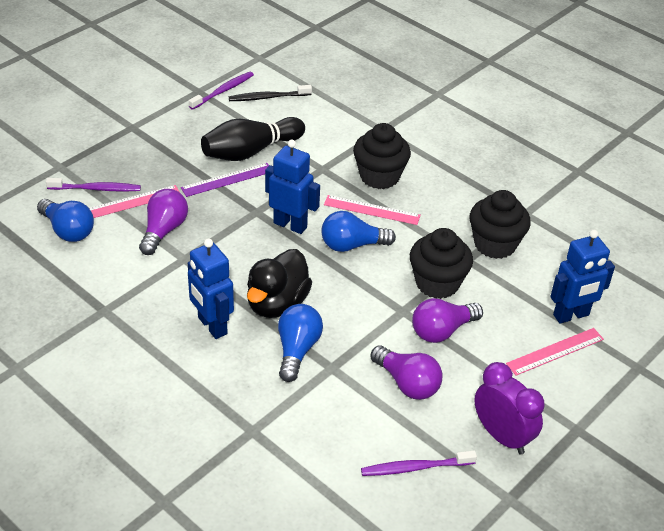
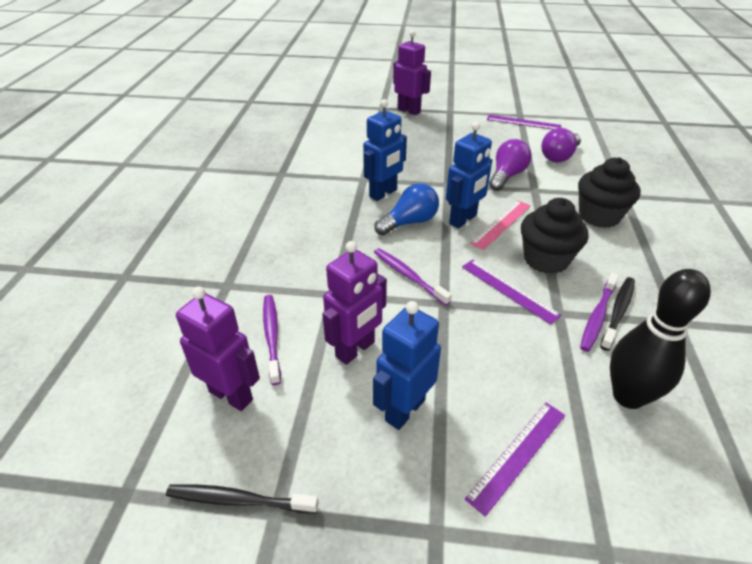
black cupcake: [353,123,411,189] [410,228,473,299] [469,190,531,259] = 3 -> [521,198,588,274] [578,157,641,228] = 2
black duck: [247,249,312,318] = 1 -> none = 0
black toothbrush: [229,85,312,101] = 1 -> [166,484,319,514] [600,277,635,351] = 2
blue light bulb: [37,199,94,242] [278,304,323,382] [321,211,396,252] = 3 -> [374,183,439,235] = 1
pink ruler: [89,185,179,218] [324,195,421,225] [506,328,604,375] = 3 -> [470,200,531,250] = 1
purple clock: [474,362,545,455] = 1 -> none = 0
purple light bulb: [139,189,188,255] [371,346,442,400] [412,298,483,343] = 3 -> [489,139,531,191] [541,128,581,162] = 2
purple robot: none = 0 -> [176,286,260,411] [322,241,387,365] [393,30,431,115] = 3
purple ruler: [181,163,269,197] = 1 -> [462,260,561,325] [465,403,565,517] [487,115,561,130] = 3

